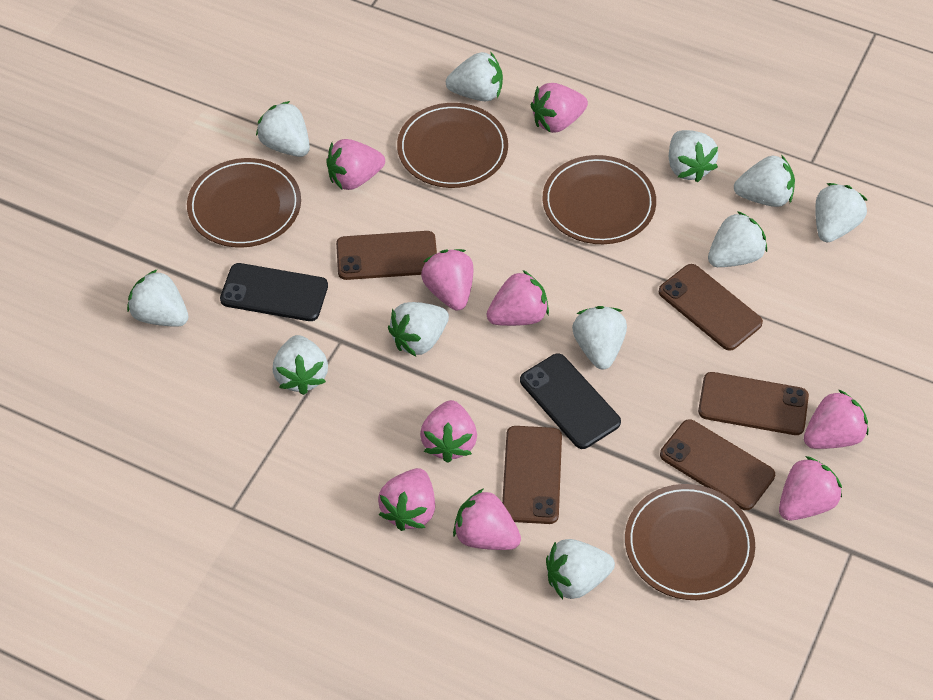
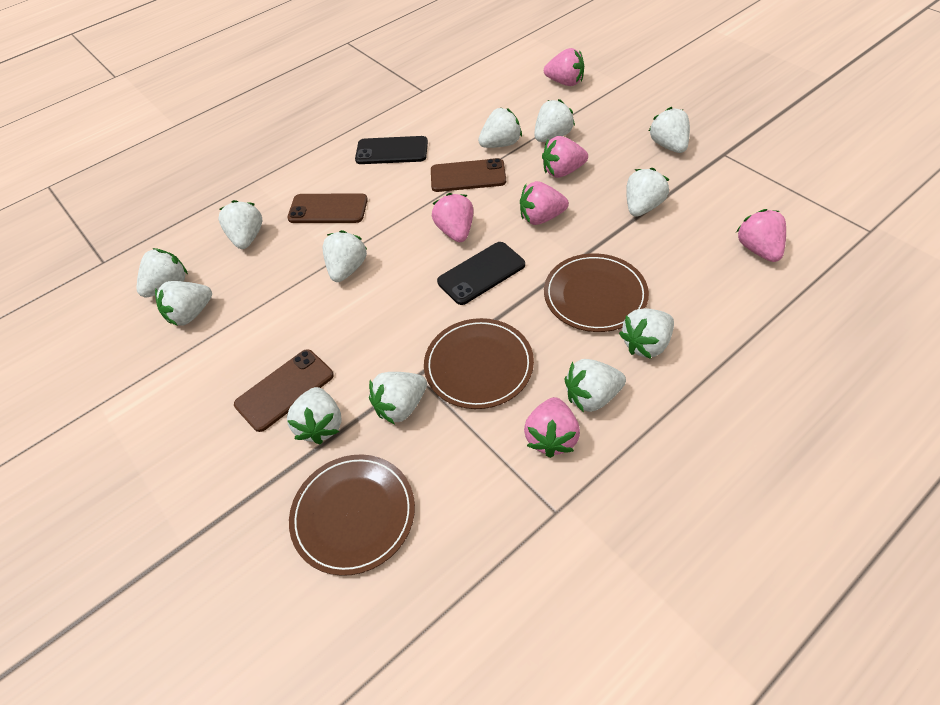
brown phone: [336,231,437,280] [502,426,562,524] [659,264,763,351] [660,419,775,510] [698,372,809,435] = 5 -> [234,349,334,432] [287,193,368,223] [431,158,506,192] = 3
brown plate: [187,158,301,248] [397,103,508,188] [542,155,656,244] [625,484,755,600] = 4 -> [289,454,415,576] [424,318,534,409] [544,253,649,332] = 3
pink strawberry: [326,139,385,190] [378,468,435,531] [420,400,477,463] [421,249,474,311] [453,488,521,550] [487,270,549,326] [531,83,588,133] [779,456,842,520] [804,389,868,449] = 9 -> [432,193,474,242] [520,181,569,225] [524,397,580,458] [542,136,588,178] [544,48,584,86] [736,209,786,262] = 6
white strawberry: [127,270,188,327] [256,101,310,157] [273,335,328,395] [388,302,449,356] [446,52,503,101] [546,539,615,599] [572,306,627,370] [669,130,718,182] [708,211,767,267] [734,156,795,207] [815,183,867,242] = 11 -> [137,248,188,298] [155,281,212,326] [219,200,262,249] [287,387,341,444] [323,230,367,282] [369,372,427,424] [478,107,522,148] [534,99,575,142] [565,359,626,413] [619,308,674,359] [626,168,669,217] [649,107,690,153] = 12

